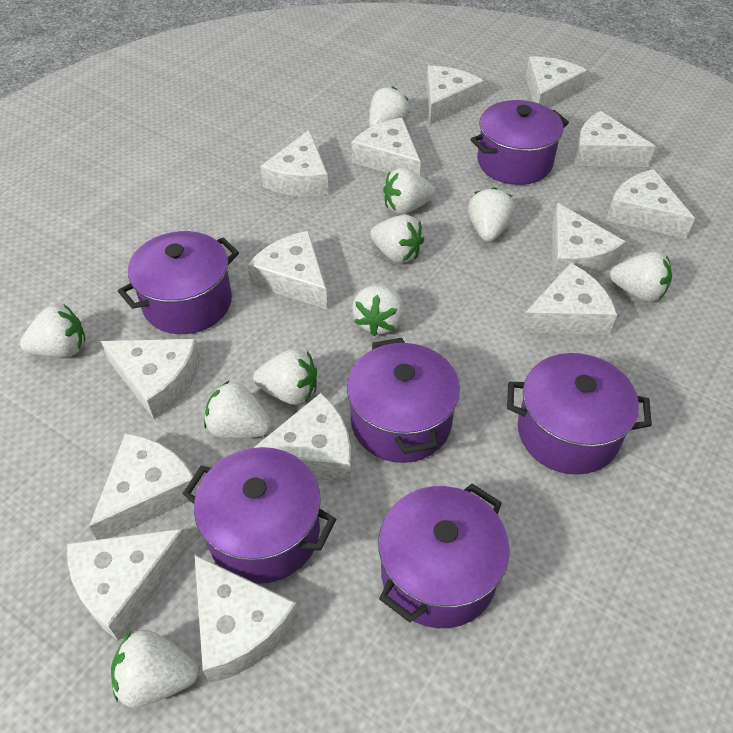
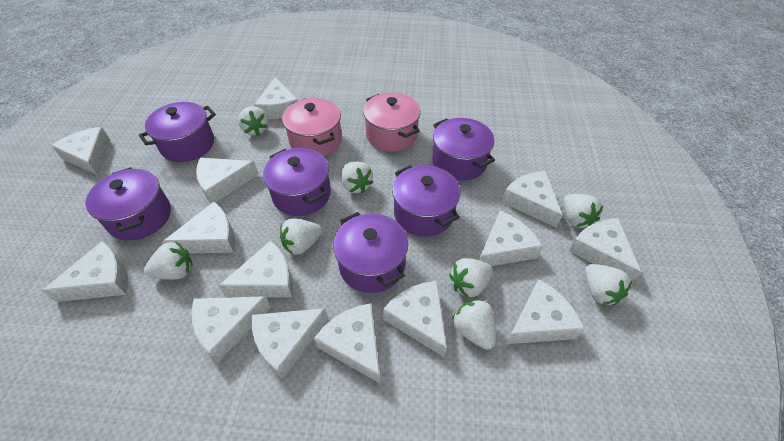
pink pot: none = 0 -> [282,98,342,156] [363,93,421,152] = 2
white strawberry: [20,305,85,357] [111,630,199,708] [204,381,272,439] [253,349,317,405] [352,284,404,336] [369,87,410,127] [370,215,424,263] [383,168,435,214] [468,187,515,242] [610,251,672,302] = 10 -> [144,241,193,280] [238,106,269,136] [280,219,322,255] [341,161,373,193] [449,258,493,298] [452,299,496,350] [564,194,603,228] [585,264,632,305] = 8

